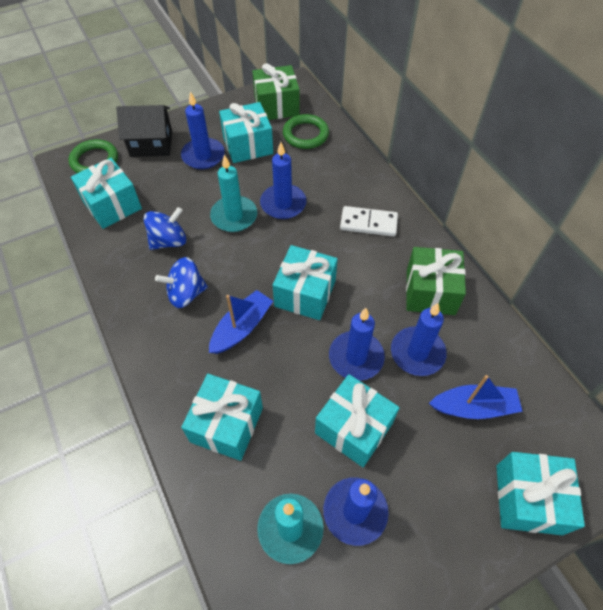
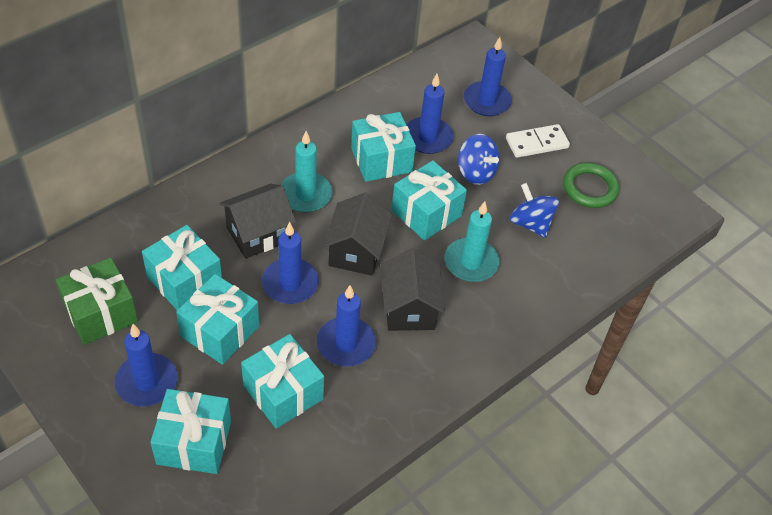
black house: [116,105,172,157] = 1 -> [219,184,296,259] [323,193,392,276] [381,248,445,331] = 3
blue boat: [209,290,273,354] [429,375,523,419] = 2 -> none = 0
green gift: [252,63,300,120] [406,247,466,315] = 2 -> [56,258,138,345] = 1
green ring: [69,139,118,173] [283,114,329,149] = 2 -> [563,163,620,208] = 1

